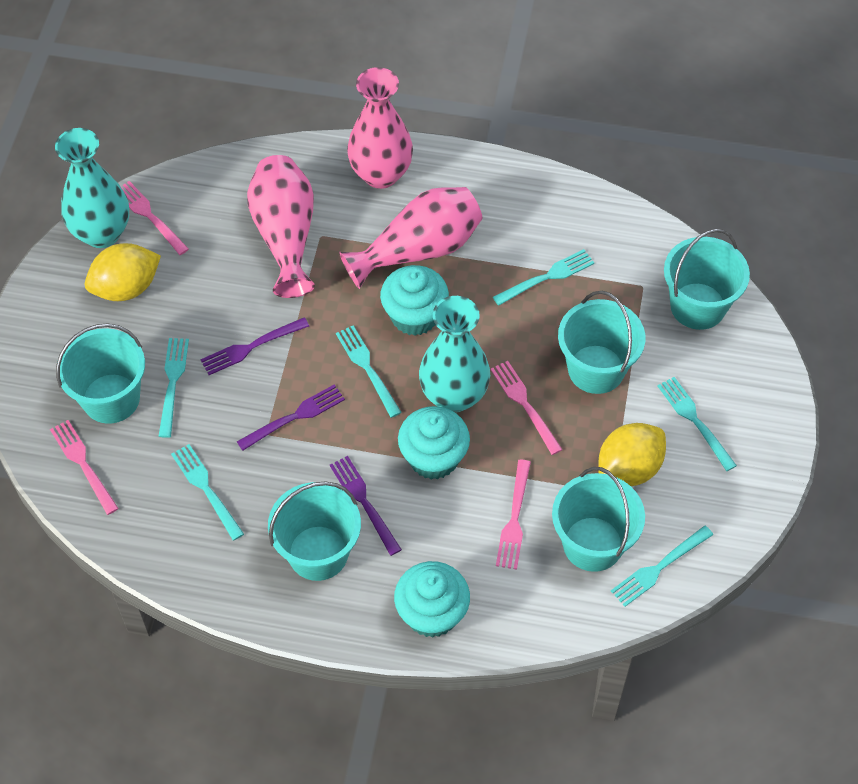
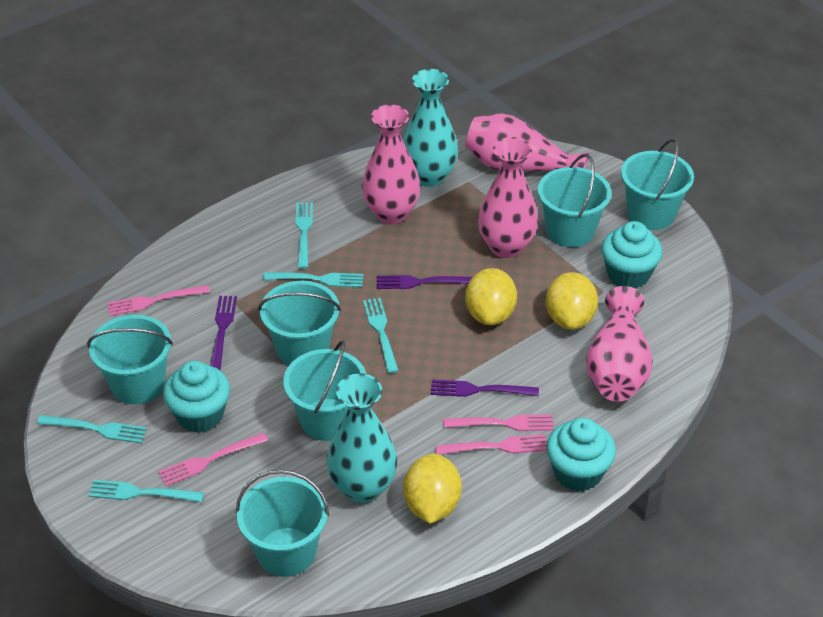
pink vase: [247,155,315,298] [339,187,483,289] [347,67,413,189] = 3 -> [362,104,421,224] [465,113,590,171] [478,137,538,258] [586,286,653,402] = 4
turquoise bucket: [56,323,145,424] [268,481,361,581] [552,467,645,572] [558,291,645,394] [664,229,750,330] = 5 -> [87,315,173,404] [236,469,329,577] [259,281,341,366] [283,340,366,441] [538,154,611,247] [621,139,694,230] = 6
turquoise fork: [159,338,189,438] [171,444,244,541] [336,326,402,418] [493,249,594,306] [611,525,713,607] [657,377,737,471] = 6 -> [37,415,147,443] [88,480,204,502] [263,272,364,287] [296,202,313,269] [363,298,399,374] = 5
yellow lemon: [85,243,161,301] [598,423,666,486] = 2 -> [403,453,462,524] [465,268,517,325] [546,272,598,330] = 3

